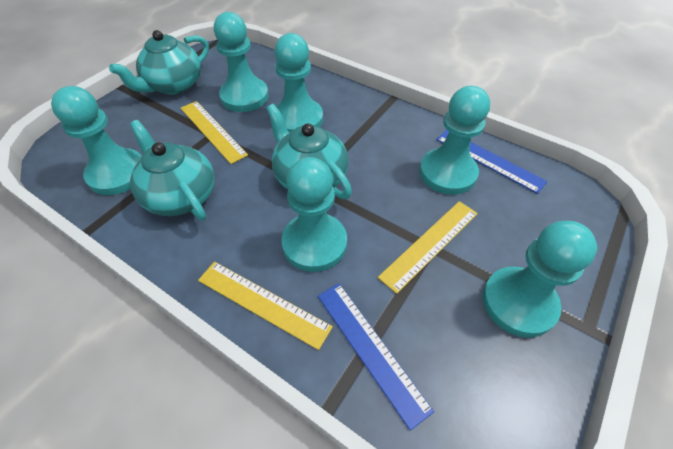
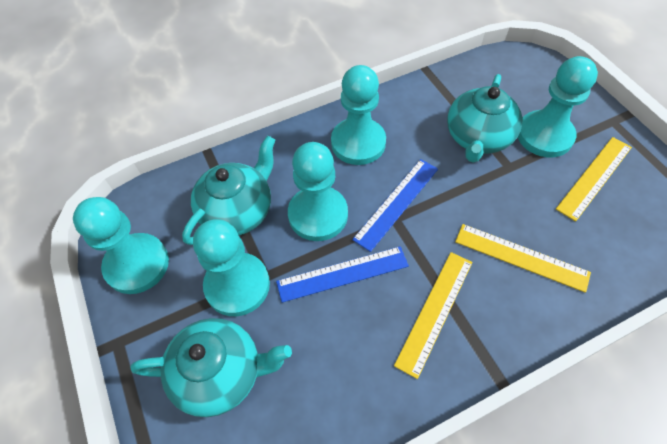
turquoise pawn: [51,86,142,195] [214,12,269,112] [274,33,323,133] [281,157,347,272] [419,86,490,195] [482,221,597,338] = 6 -> [73,197,169,294] [193,219,270,316] [288,142,348,241] [331,65,386,165] [518,56,598,157] = 5

